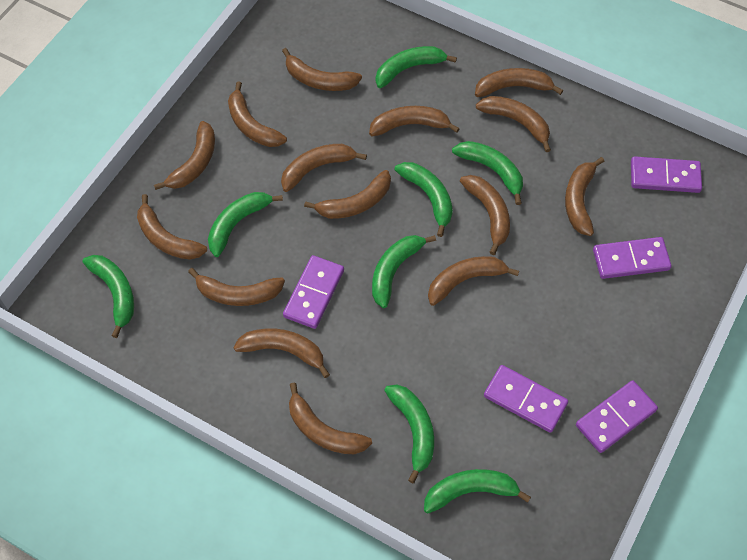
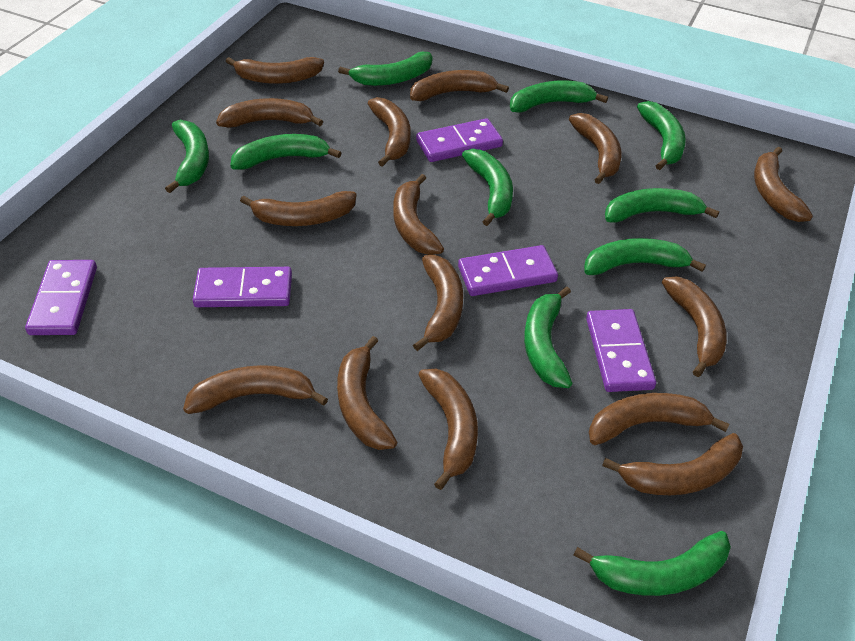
green banana: [83,255,134,338] [208,192,283,257] [372,235,436,308] [376,46,457,88] [384,385,434,483] [395,162,453,237] [424,469,531,513] [452,141,523,205] = 8 -> [165,120,209,193] [230,134,341,170] [338,52,432,86] [462,149,513,226] [510,80,608,113] [524,286,573,388] [574,531,731,596] [584,238,706,275] [605,188,719,223] [637,101,686,170] = 10

